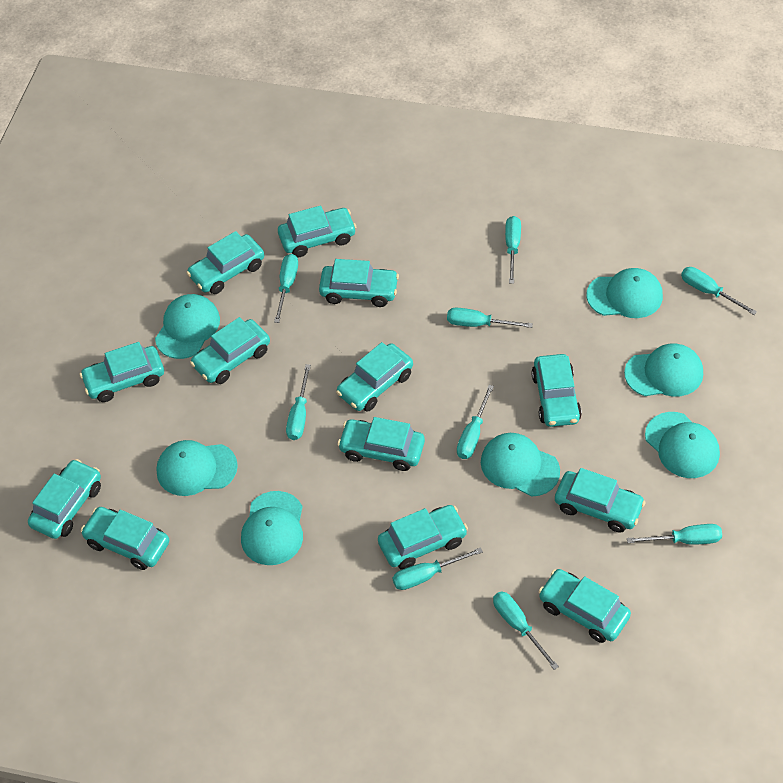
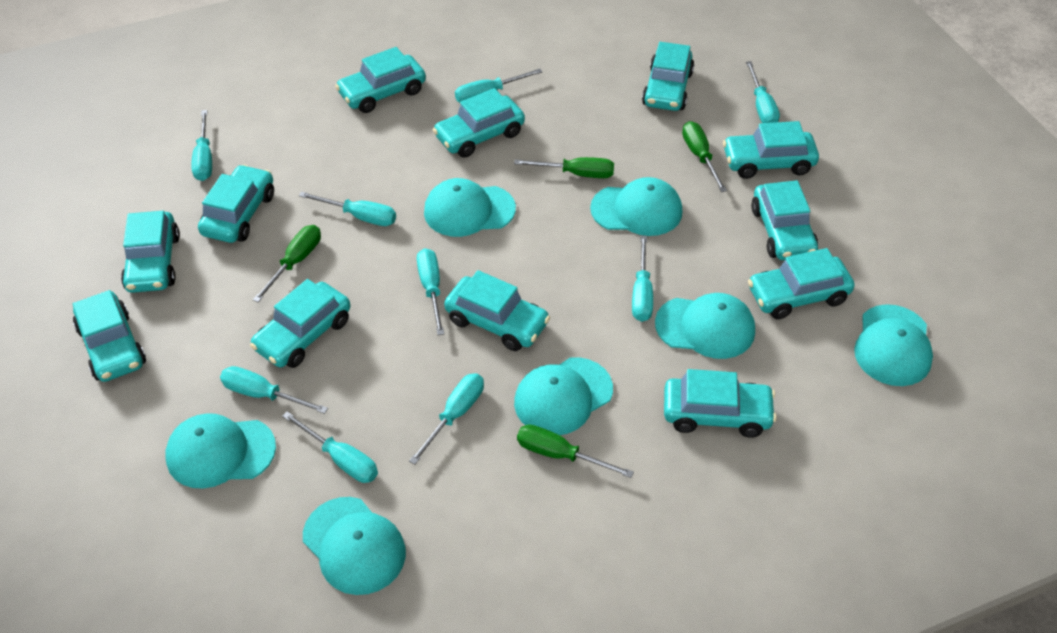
green screwdriver: none = 0 -> [253,225,321,302] [514,157,614,178] [517,424,634,478] [682,121,727,192] = 4
turquoise car: [28,459,101,539] [80,342,164,402] [81,507,169,570] [187,231,264,294] [190,317,270,384] [278,205,357,257] [319,259,399,307] [336,342,413,412] [337,417,425,471] [378,505,468,570] [531,354,582,427] [538,569,631,643] [555,468,645,533] = 13 -> [73,290,146,382] [121,211,180,293] [198,164,274,243] [250,279,351,368] [335,47,426,113] [433,88,525,157] [444,270,550,351] [642,42,694,111] [664,369,777,438] [723,121,819,179] [748,248,855,319] [751,180,818,260] = 12

